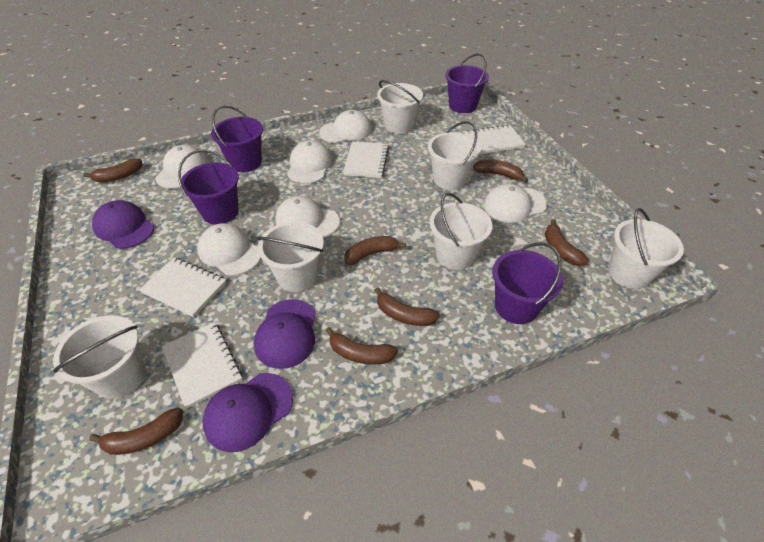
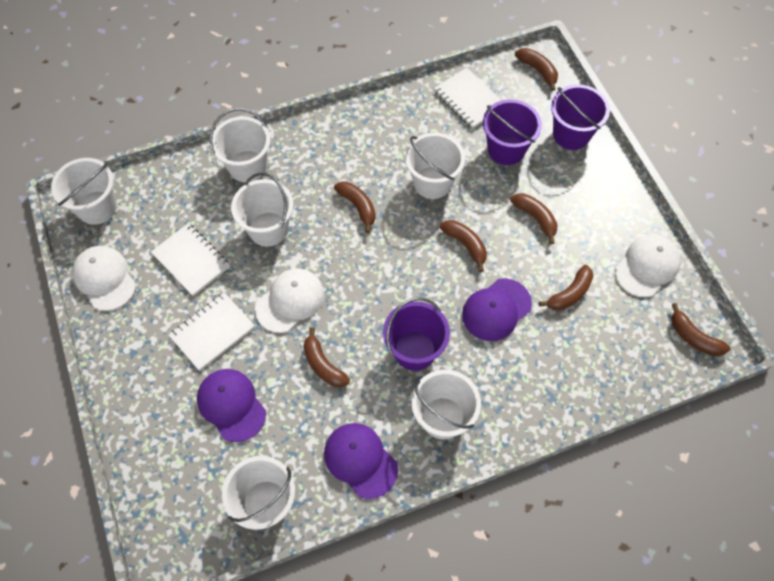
purple bucket: [178,150,239,225] [211,105,263,172] [445,53,489,113] [492,242,563,324] = 4 -> [383,298,450,371] [483,99,542,165] [551,84,610,150] = 3
white cap: [155,145,208,189] [197,223,261,276] [275,196,340,238] [287,140,332,184] [319,110,372,143] [484,184,547,223] = 6 -> [72,246,136,311] [255,268,325,333] [615,234,681,297] = 3
white notebook: [139,257,226,317] [162,322,242,408] [343,141,389,178] [464,125,526,154] = 4 -> [151,223,230,296] [169,293,255,371] [434,68,502,129] = 3

